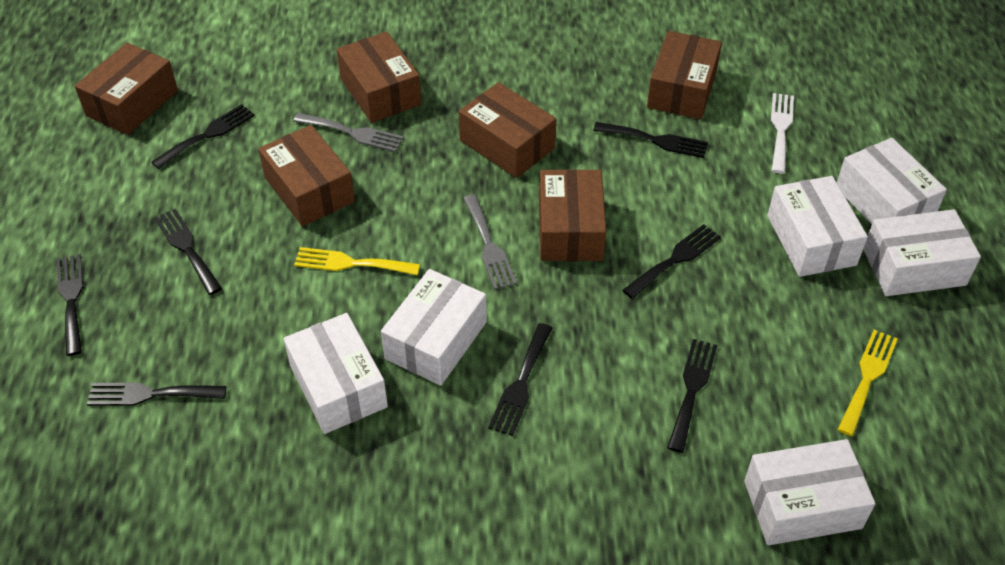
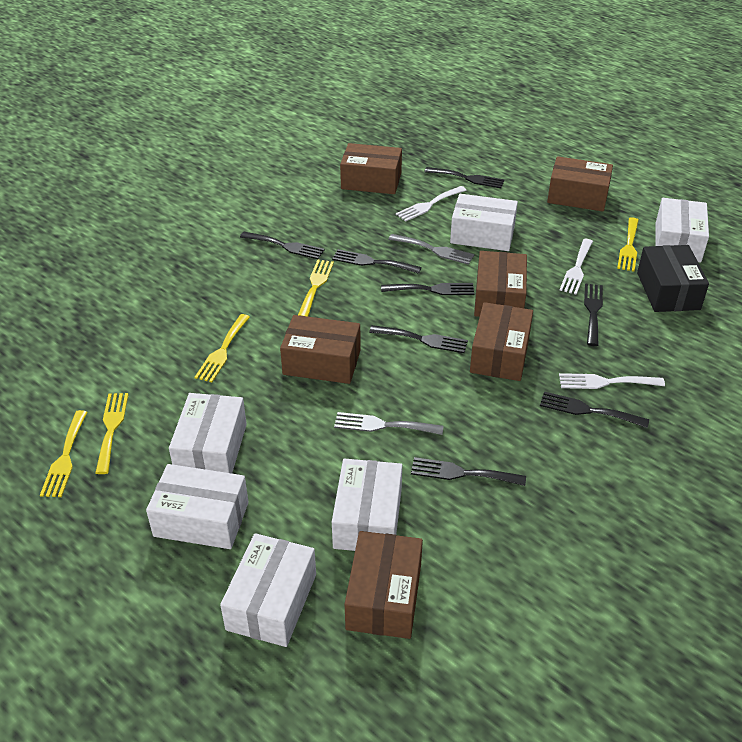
black box: none = 0 -> [637,245,709,312] = 1
white fork: [771,93,794,173] = 1 -> [396,186,467,222] [559,239,593,295] [559,373,665,389] = 3
yellow fork: [294,247,420,275] [837,330,898,436] = 2 -> [40,410,88,497] [95,393,129,474] [195,314,250,382] [298,260,334,317] [617,217,639,271] = 5

